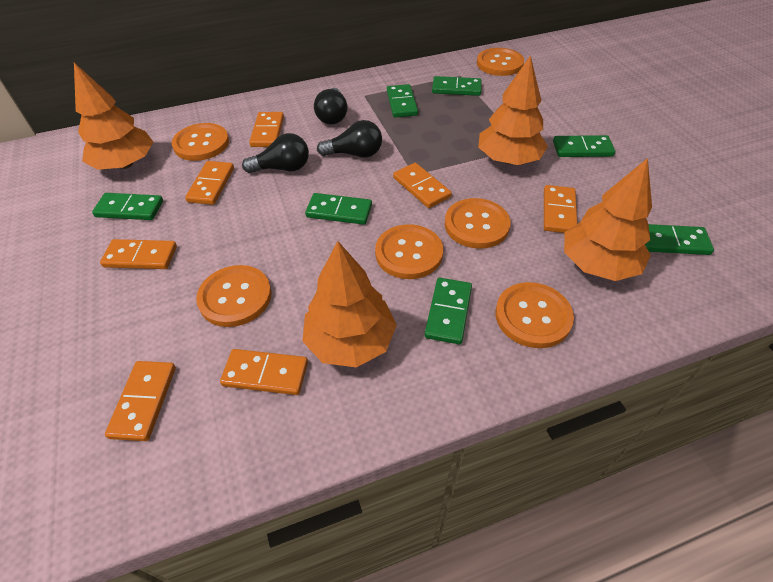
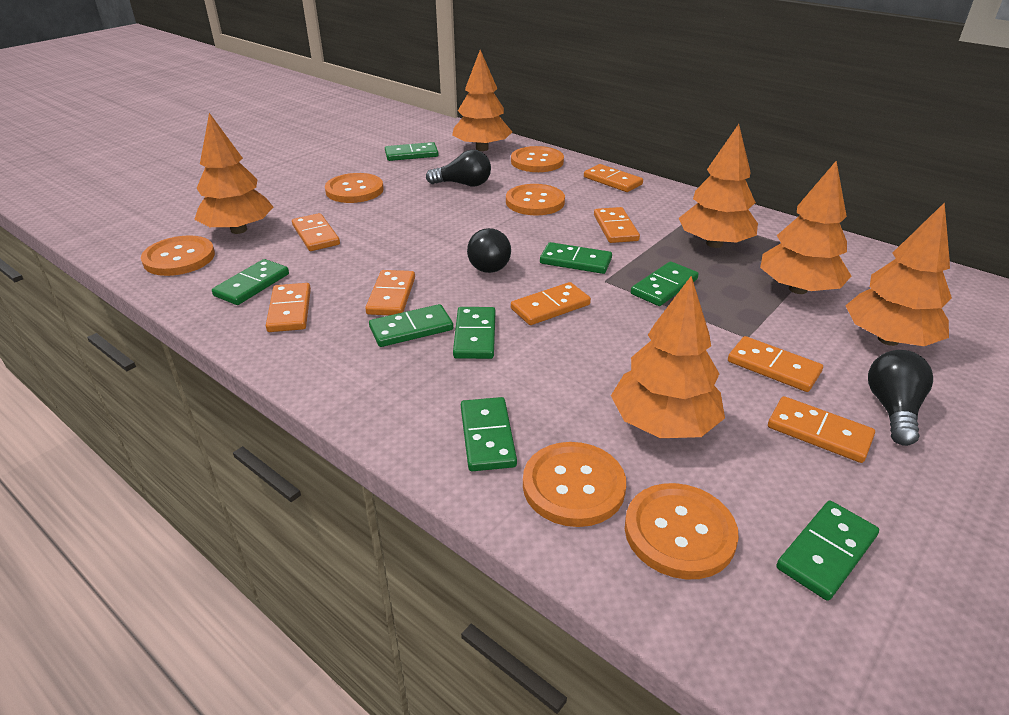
green domino: [92,193,163,220] [305,193,372,225] [387,84,418,117] [425,278,472,344] [432,76,482,96] [553,135,615,157] [645,224,714,255] = 7 -> [212,259,289,305] [369,304,453,347] [385,142,438,161] [453,307,495,359] [461,397,517,471] [540,242,612,274] [631,261,699,306] [776,501,879,601] = 8
orange domino: [100,239,177,269] [105,361,176,441] [185,161,234,205] [220,349,308,395] [249,112,284,147] [393,163,452,208] [544,185,578,233] = 7 -> [266,283,311,332] [292,213,340,251] [365,270,415,315] [511,282,591,325] [584,164,643,192] [594,207,640,243] [728,336,823,392] [768,396,875,463] = 8
orange tree: [74,63,153,170] [302,241,397,367] [478,55,548,165] [564,158,652,281] = 4 -> [194,113,273,234] [452,50,512,151] [611,276,725,438] [679,124,758,248] [760,161,851,294] [846,202,952,346] = 6

